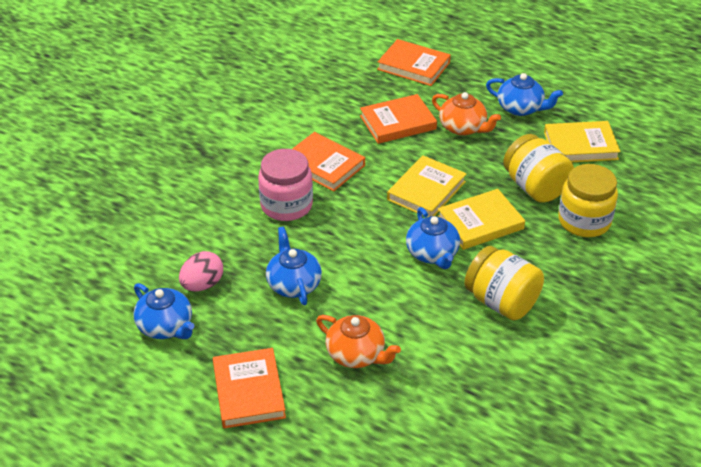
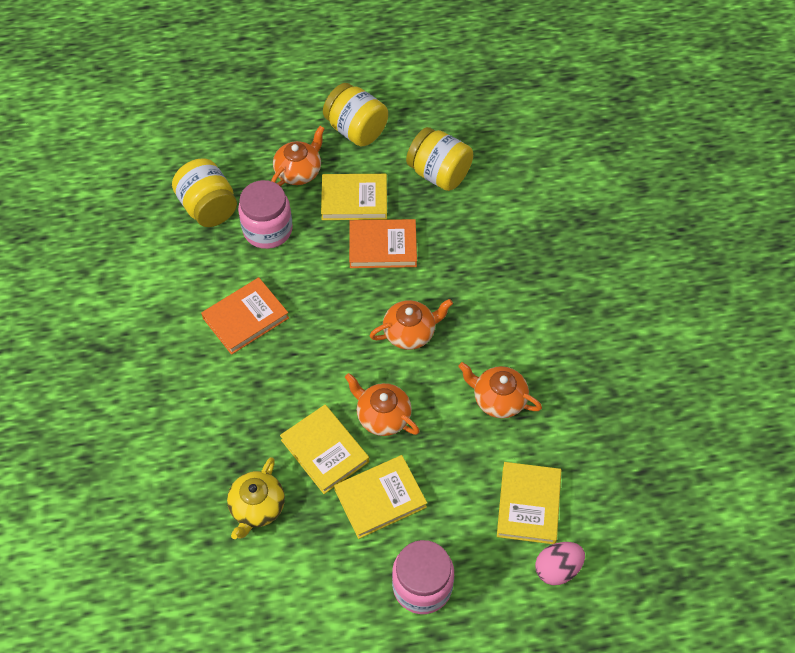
blue teapot: [133,283,195,339] [266,227,322,305] [406,207,460,269] [486,73,563,116] = 4 -> none = 0
orange book: [213,348,286,429] [292,132,365,191] [360,94,437,144] [377,39,451,86] = 4 -> [201,277,289,355] [349,219,417,268] = 2
orange teapot: [316,315,401,368] [432,92,501,136] = 2 -> [271,126,325,186] [345,373,420,436] [370,299,453,350] [458,362,542,418] = 4
pink jar: [258,149,313,221] = 1 -> [238,180,293,249] [392,540,454,614] = 2
yellow book: [387,155,467,217] [437,189,525,250] [544,121,621,162] = 3 -> [280,405,369,494] [321,174,387,220] [334,455,427,539] [497,462,561,544] = 4
yellow teapot: none = 0 -> [227,457,285,539] = 1

